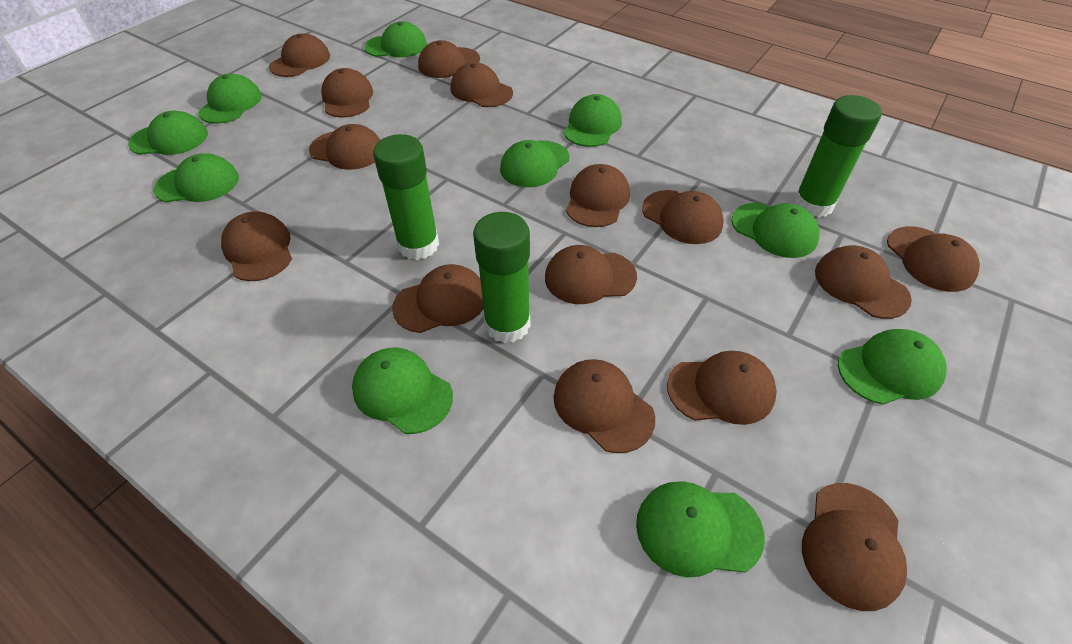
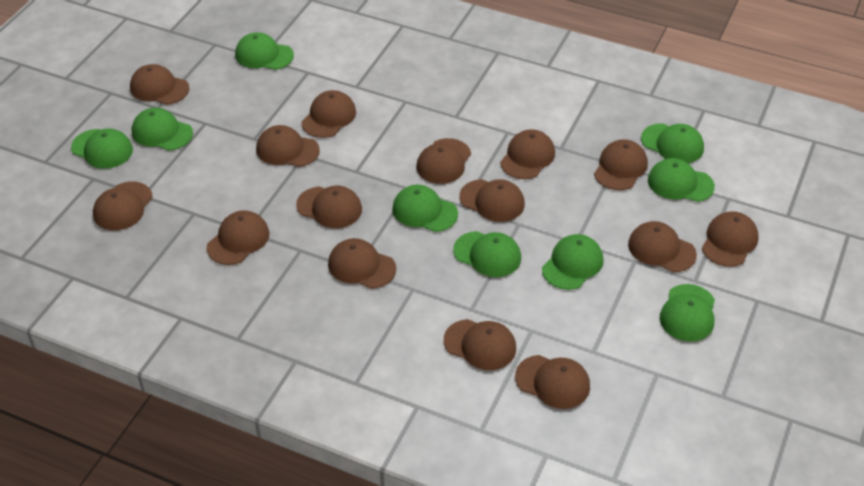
green cap: [128,111,208,155] [153,153,239,202] [198,73,262,124] [352,347,453,434] [364,21,427,57] [500,140,569,187] [564,94,622,147] [636,481,765,578] [732,203,819,258] [838,329,947,405] = 10 -> [71,128,133,169] [132,108,193,151] [235,32,294,70] [392,185,458,232] [453,231,521,277] [542,234,604,290] [641,123,704,163] [648,158,715,202] [660,284,715,342] = 9
green glue stick: [373,134,439,260] [473,212,530,343] [793,95,882,218] = 3 -> none = 0

